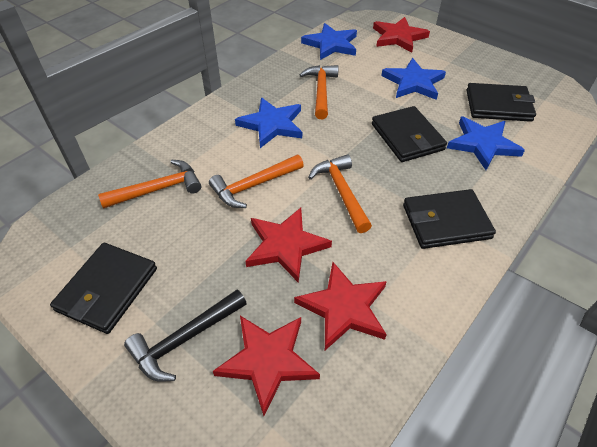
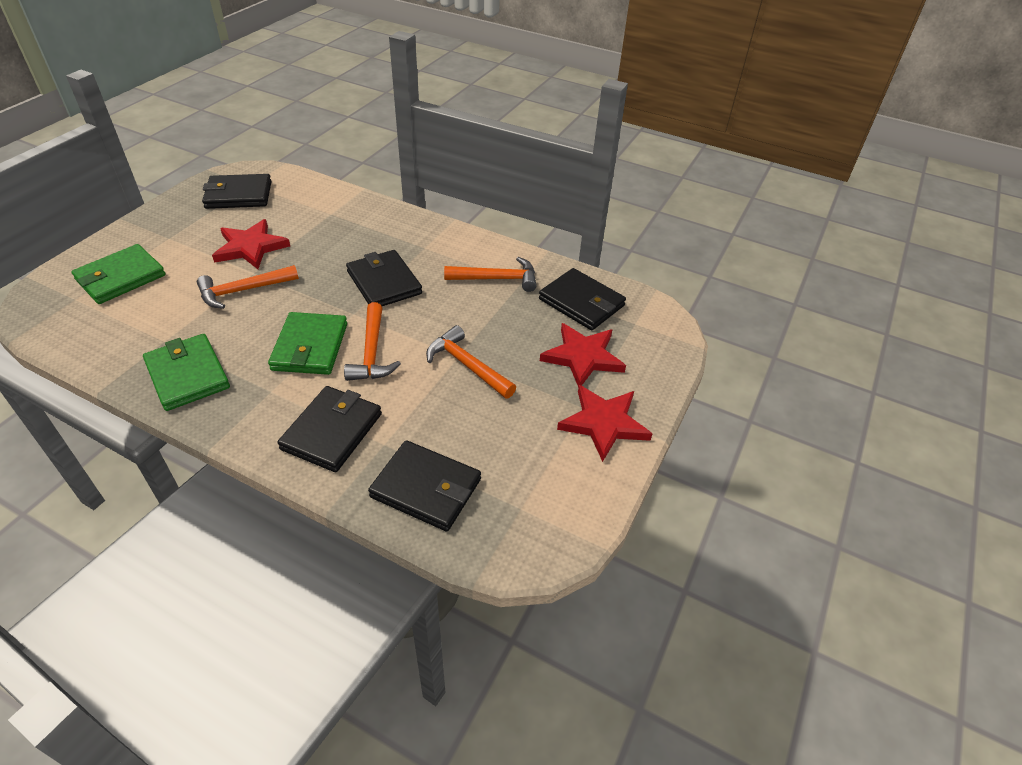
black hammer: [124,290,247,382] = 1 -> none = 0
black wallet: [50,243,157,334] [372,106,447,162] [403,189,496,249] [466,83,536,122] = 4 -> [202,174,272,209] [277,386,382,472] [346,250,422,306] [368,440,481,531] [539,268,626,330] = 5
blue star: [235,98,302,148] [301,23,357,60] [381,58,446,100] [447,116,525,170] = 4 -> none = 0
green wallet: none = 0 -> [71,244,166,304] [143,334,230,411] [268,312,347,375] = 3
red star: [213,316,320,416] [245,208,332,283] [294,262,387,350] [373,17,430,53] = 4 -> [212,219,290,269] [540,323,626,387] [557,385,652,462] = 3

